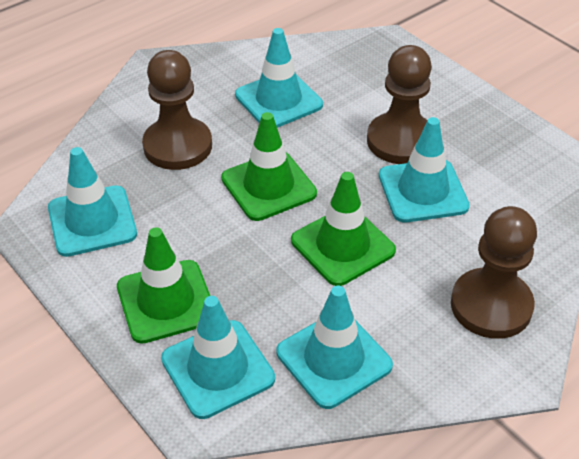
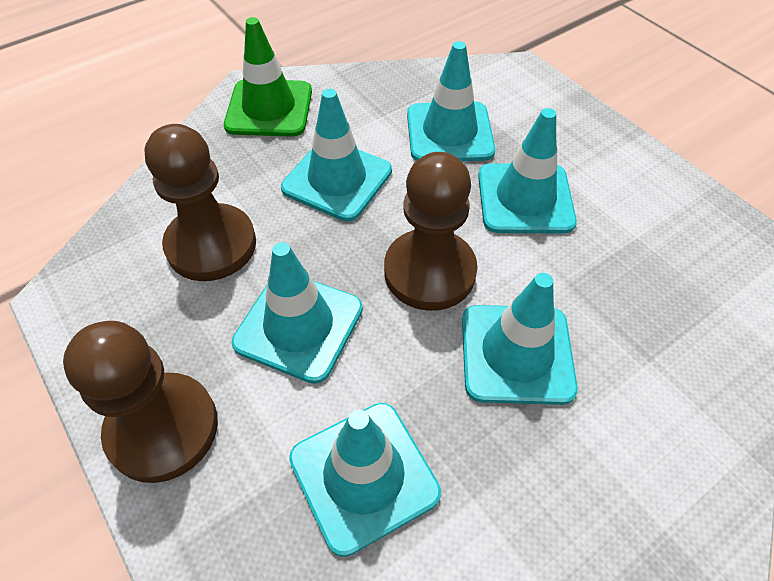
green traffic cone: [117,227,210,344] [221,112,317,221] [291,172,396,286] = 3 -> [224,17,312,137] = 1
turquoise traffic cone: [48,147,137,257] [161,296,275,419] [235,28,323,128] [277,286,393,409] [379,117,470,222] = 5 -> [232,242,363,384] [281,89,392,221] [289,403,441,557] [407,41,495,161] [462,273,578,405] [478,108,577,233] = 6

